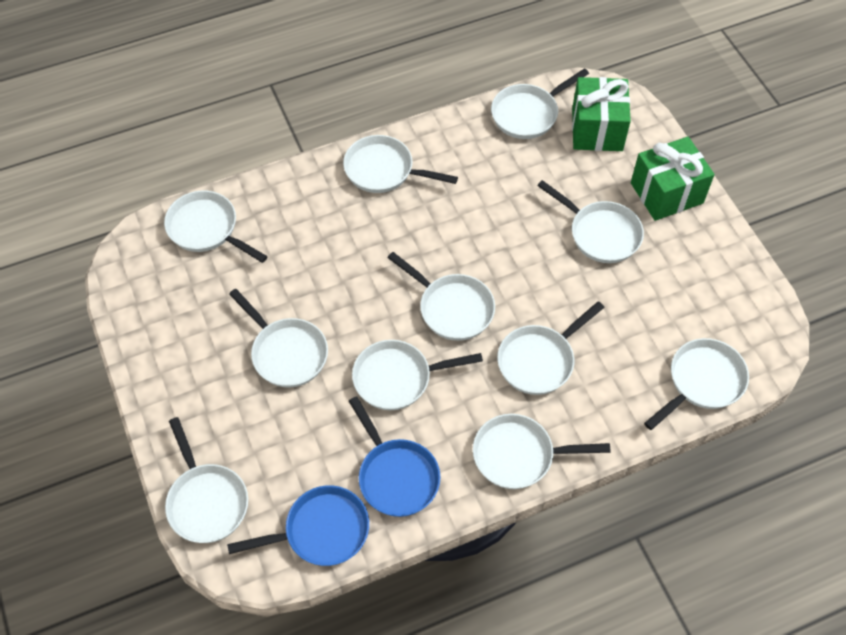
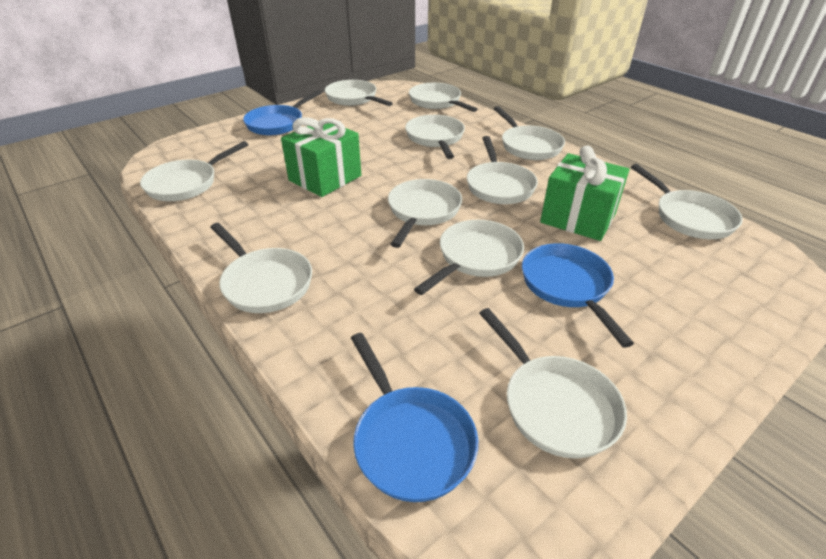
blue pan: [227,485,369,566] [349,396,440,517] = 2 -> [243,90,322,135] [351,333,478,502] [522,243,634,348] = 3

